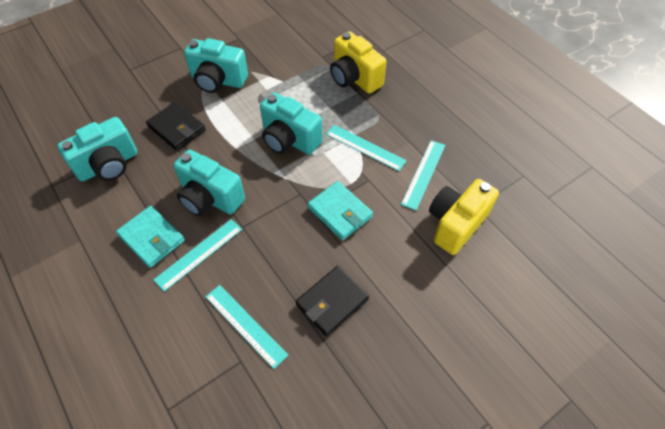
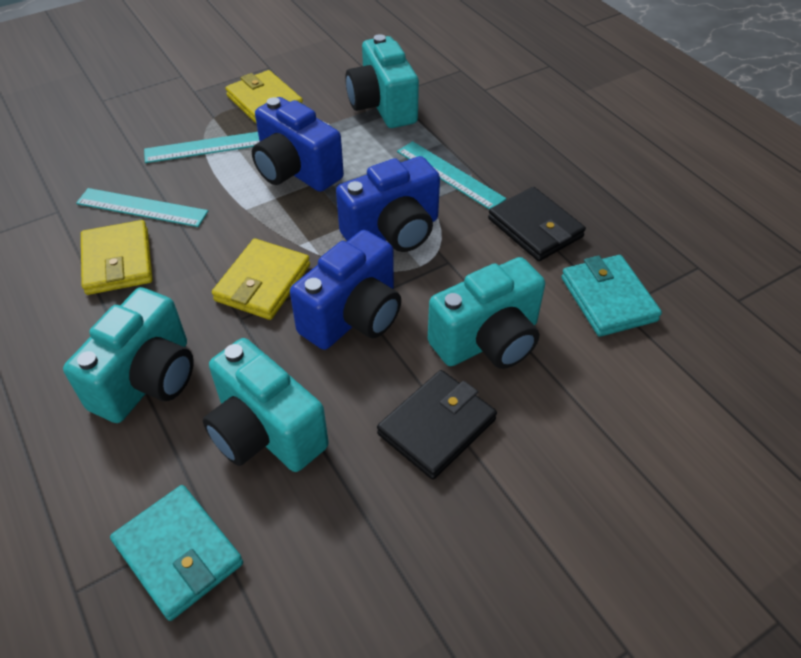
blue camera: none = 0 -> [252,97,344,192] [290,230,401,350] [336,156,440,252] = 3
turquoise ruler: [154,219,242,292] [206,285,288,369] [326,125,407,171] [401,140,445,210] = 4 -> [76,188,208,227] [144,132,260,163] [397,141,506,209] = 3
yellow camera: [330,31,386,94] [429,179,499,255] = 2 -> none = 0
yellow wallet: none = 0 -> [81,220,153,295] [212,239,310,320] [225,70,303,123] = 3

